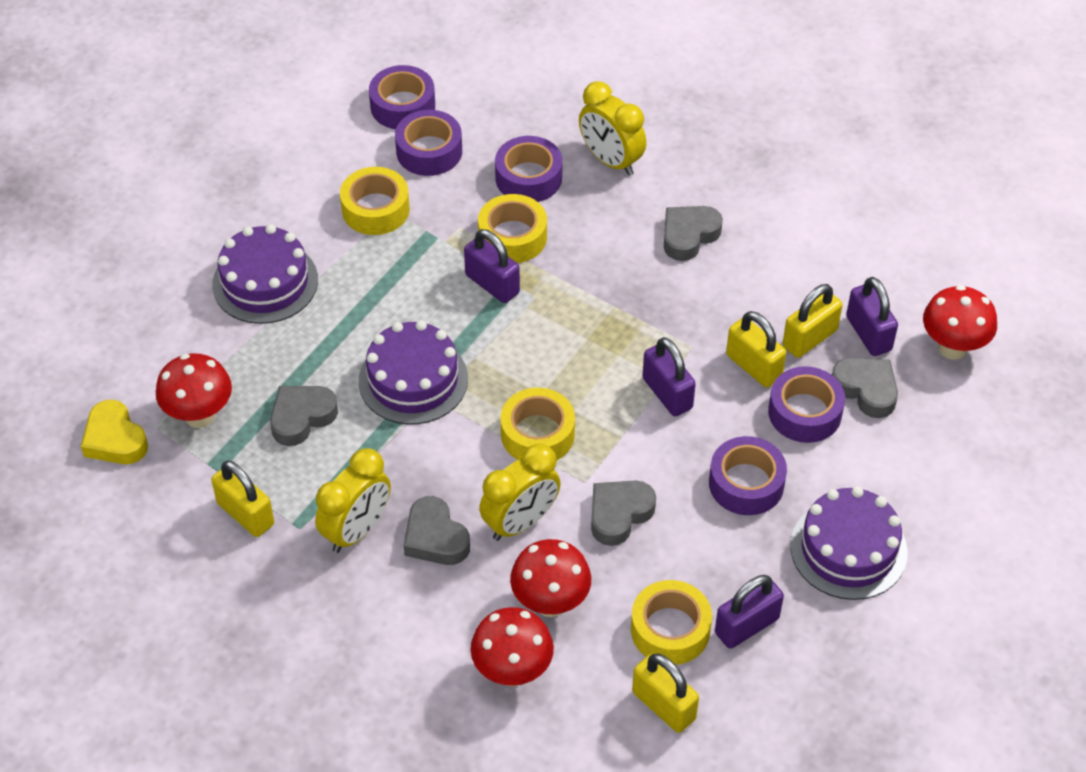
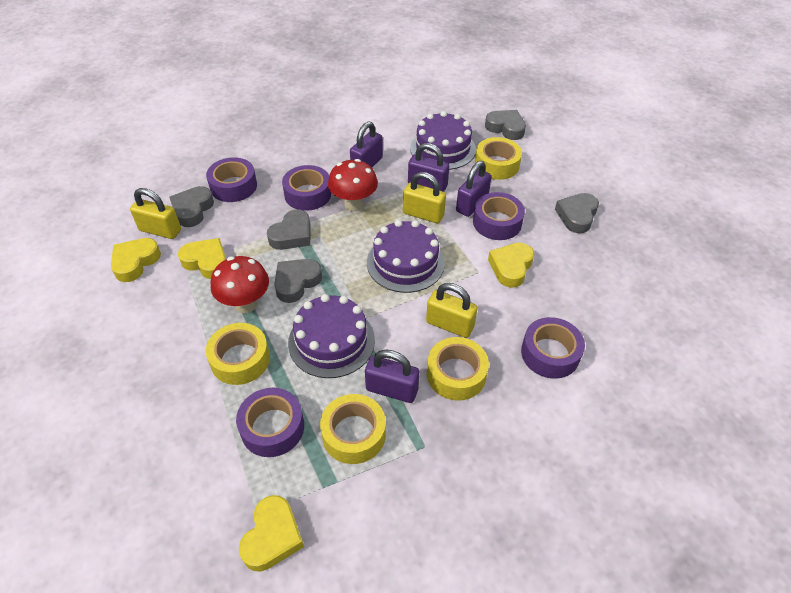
red mushroom: [156,353,232,428] [470,607,554,686] [510,539,591,617] [923,285,997,360] = 4 -> [211,256,269,313] [328,159,378,212] = 2
yellow clock: [315,448,391,553] [479,443,561,541] [579,81,646,176] = 3 -> none = 0
yellow heart: [81,400,148,464] = 1 -> [111,238,161,282] [178,238,226,279] [239,495,304,572] [488,243,534,288] = 4
yellow padlock: [211,460,274,537] [632,654,699,733] [726,311,786,388] [783,284,843,358] = 4 -> [130,188,181,239] [403,172,446,223] [426,283,478,338] = 3

